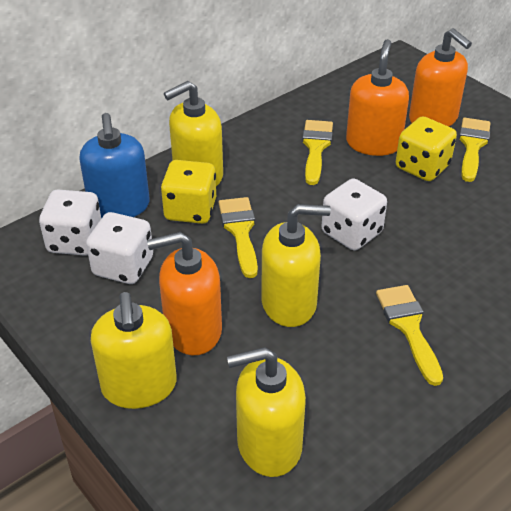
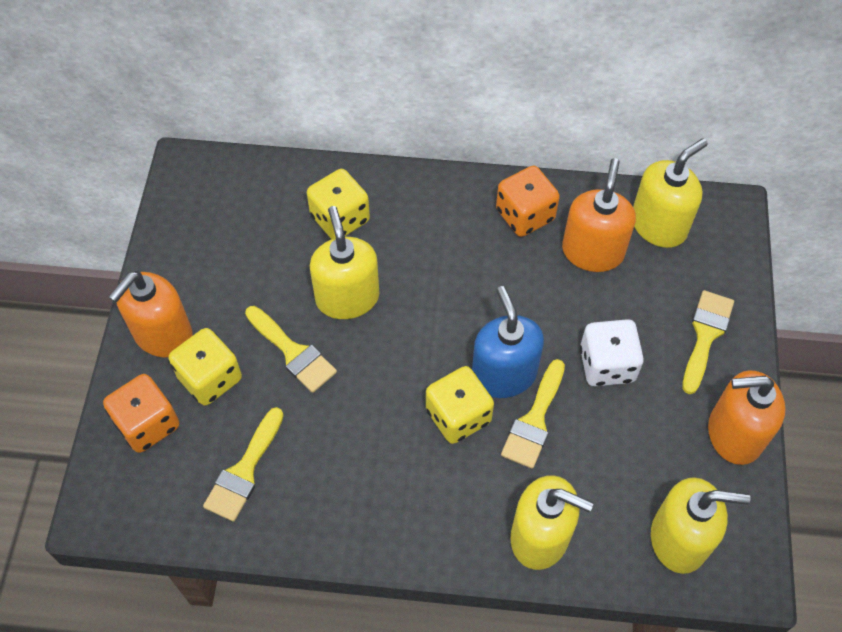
orange dice: none = 0 -> [103,374,179,453] [496,166,560,237] = 2
white dice: [39,190,101,256] [86,212,153,284] [321,178,387,251] = 3 -> [580,319,644,386] = 1
yellow dice: [161,160,216,224] [396,116,457,181] = 2 -> [169,328,242,406] [307,169,370,239] [426,366,494,444] = 3

